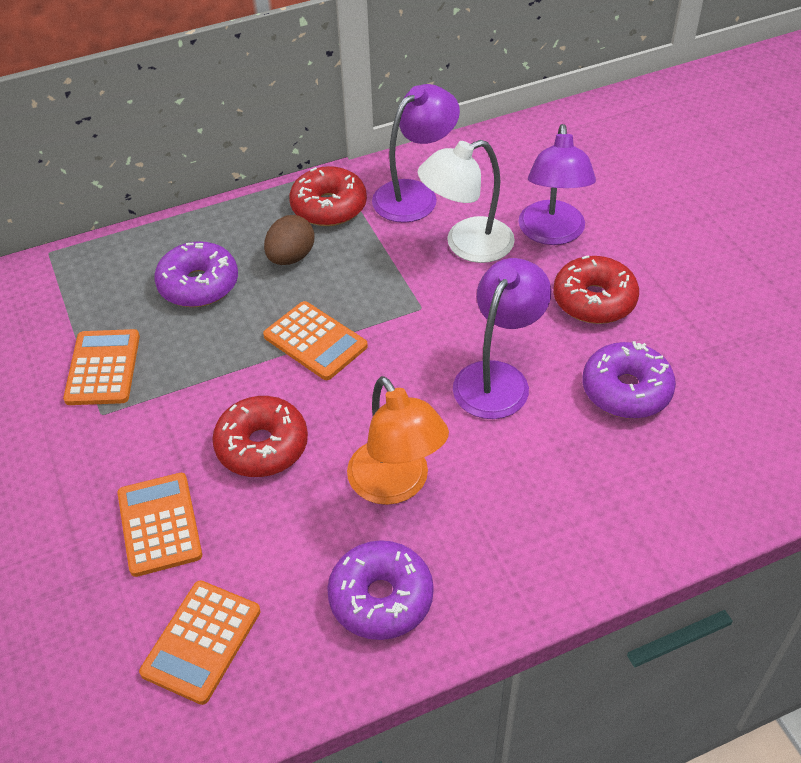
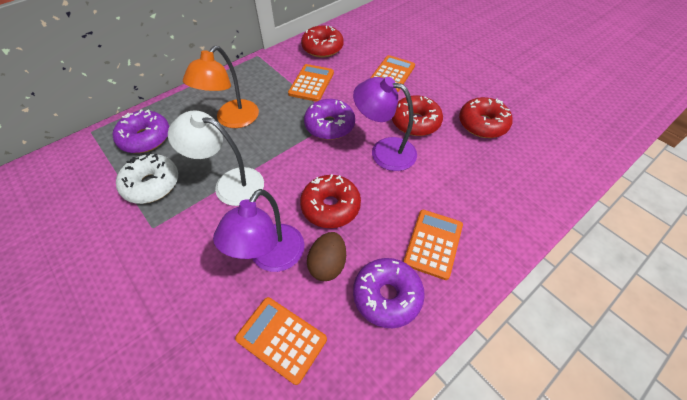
purple lamp: [372,84,460,223] [453,258,551,419] [518,124,596,245] = 3 -> [213,189,305,272] [353,77,417,171] = 2
red donut: [212,396,308,477] [289,166,367,226] [553,255,639,324] = 3 -> [300,174,361,228] [301,25,344,58] [392,95,443,136] [459,97,513,138] = 4
white donut: none = 0 -> [116,153,178,204] = 1

